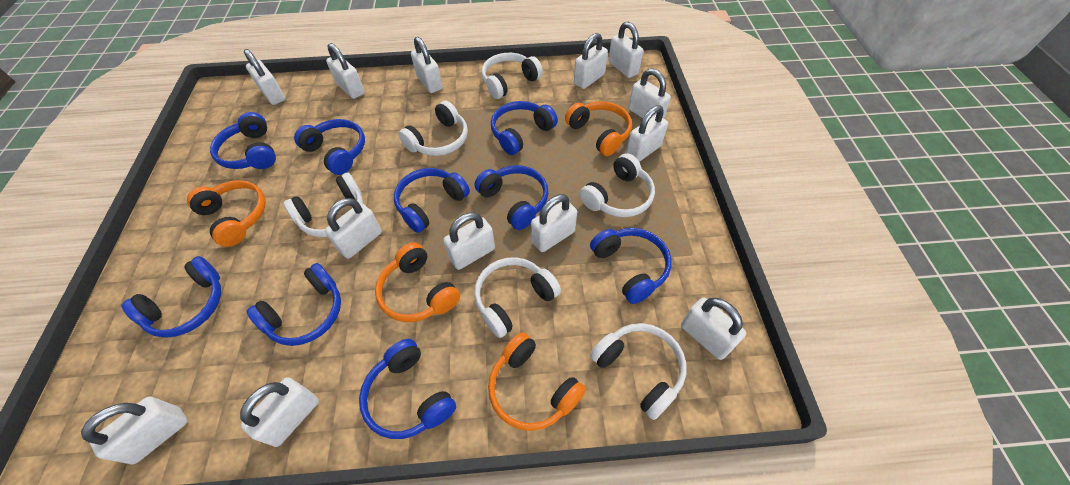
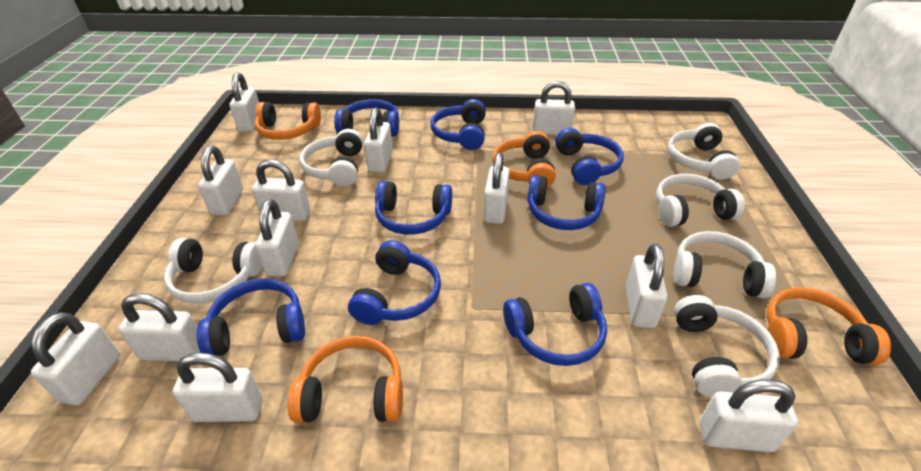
blue headphones: [121,256,221,338] [210,112,276,169] [247,263,341,346] [294,119,365,175] [359,339,456,439] [394,168,470,233] [475,165,548,230] [491,101,558,155] [590,228,672,304] = 9 -> [197,279,305,356] [334,99,399,137] [348,240,441,325] [375,181,452,235] [431,99,486,150] [503,283,607,366] [528,175,605,230] [555,128,624,185] = 8
white padlock: [81,397,188,464] [240,377,319,447] [244,49,285,105] [325,198,382,259] [326,43,365,99] [411,37,443,93] [443,212,495,270] [531,194,577,252] [574,33,608,89] [608,22,643,78] [626,105,668,162] [628,68,671,119] [681,297,746,360] = 13 -> [31,312,120,405] [119,293,200,361] [173,352,263,422] [198,146,243,215] [230,72,259,132] [252,159,310,221] [255,199,299,276] [364,108,393,173] [484,152,510,224] [533,81,575,135] [626,244,668,328] [699,379,798,452] = 12

